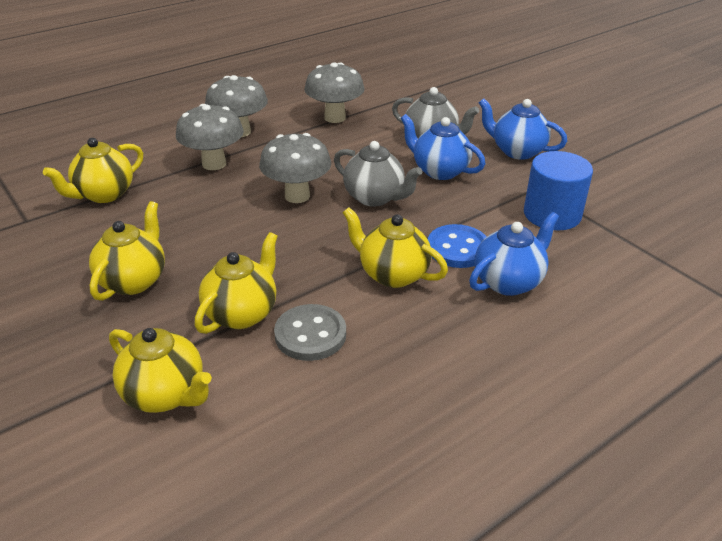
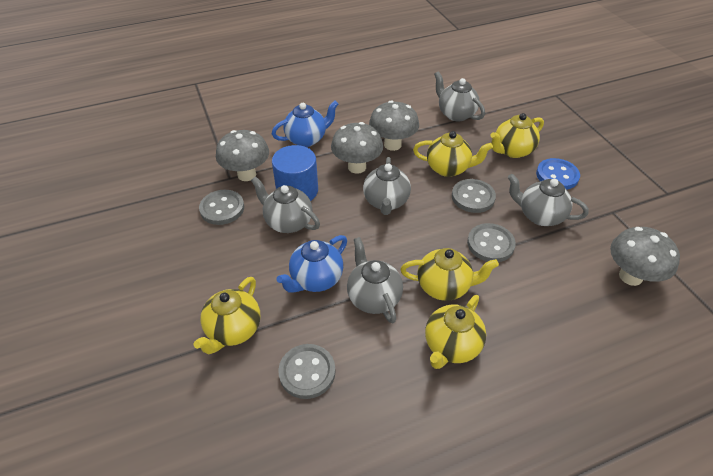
blue teapot: [401,114,486,180] [469,212,559,296] [479,98,567,160] = 3 -> [272,101,338,147] [277,235,347,293] = 2
grey button: [274,304,346,361] = 1 -> [199,190,244,225] [278,344,335,399] [452,179,496,213] [467,223,516,262] = 4
grey teapot: [334,141,422,207] [392,87,479,138] = 2 -> [251,176,320,233] [347,237,403,323] [363,157,411,215] [434,71,485,122] [507,174,589,226] = 5

